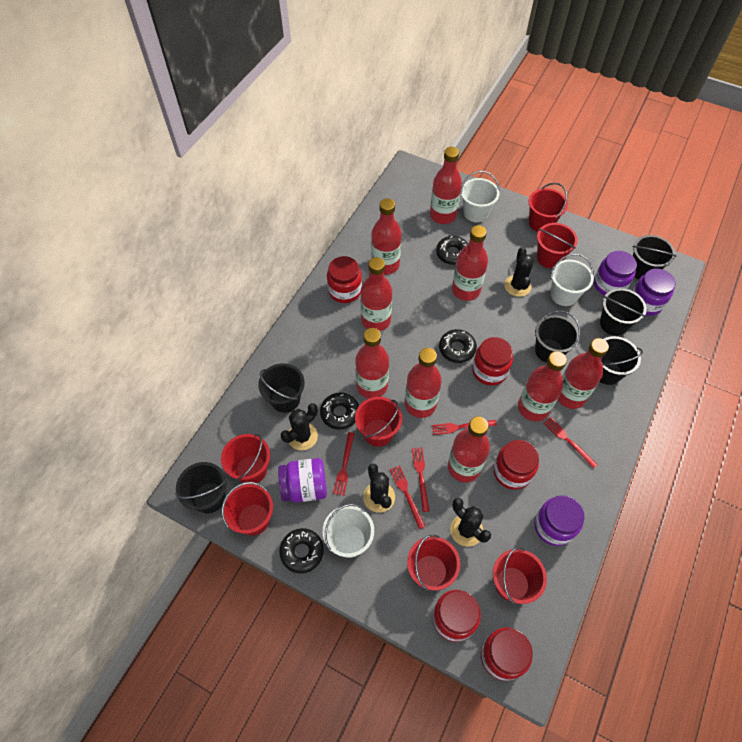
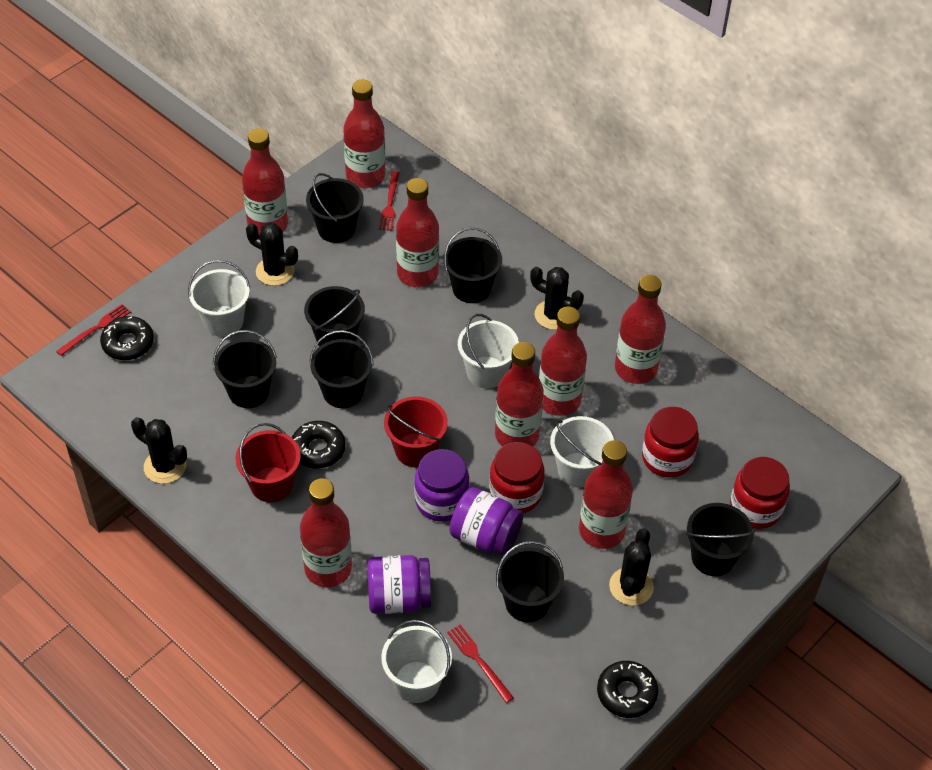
black bucket: [175,462,227,513] [258,363,305,413] [535,310,581,363] [599,336,643,385] [600,288,647,336] [633,235,676,279] = 6 -> [213,330,277,408] [304,286,365,347] [306,173,363,243] [309,330,374,408] [443,227,502,303] [496,541,564,622] [686,503,755,576] = 7
black donut: [279,528,324,573] [320,393,359,430] [436,236,468,265] [439,329,477,363] = 4 -> [100,316,154,360] [292,421,346,469] [597,661,658,718] = 3
purple jar: [278,458,327,503] [534,495,585,546] [594,251,637,296] [632,269,676,316] = 4 -> [367,555,431,614] [415,449,469,522] [449,487,523,556] = 3
red bottle: [355,328,389,399] [361,257,392,331] [371,198,402,275] [405,348,442,418] [430,147,462,224] [448,416,490,482] [452,225,488,301] [518,351,567,421] [558,338,609,409] = 9 -> [242,128,288,235] [300,479,352,587] [343,80,385,188] [396,178,439,287] [495,342,544,446] [539,306,587,416] [579,440,633,549] [615,275,666,384] = 8
red bucket: [221,434,270,483] [222,482,273,536] [355,397,402,447] [407,535,460,591] [493,547,547,604] [528,183,568,232] [537,223,578,268] = 7 -> [235,423,301,502] [384,396,448,467] = 2
red fork: [333,432,355,496] [390,465,426,529] [412,447,430,512] [432,420,497,435] [543,417,598,469] = 5 -> [56,304,131,356] [379,171,399,231] [447,624,514,703] = 3
red jar: [327,256,362,303] [432,590,481,642] [472,337,513,386] [481,627,533,681] [493,440,539,490] = 5 -> [489,442,545,513] [642,407,699,478] [730,457,790,529] = 3
white bucket: [322,504,374,558] [460,171,500,222] [551,254,594,306] = 3 -> [188,260,250,337] [381,620,452,703] [458,314,519,389] [550,416,614,488] = 4

